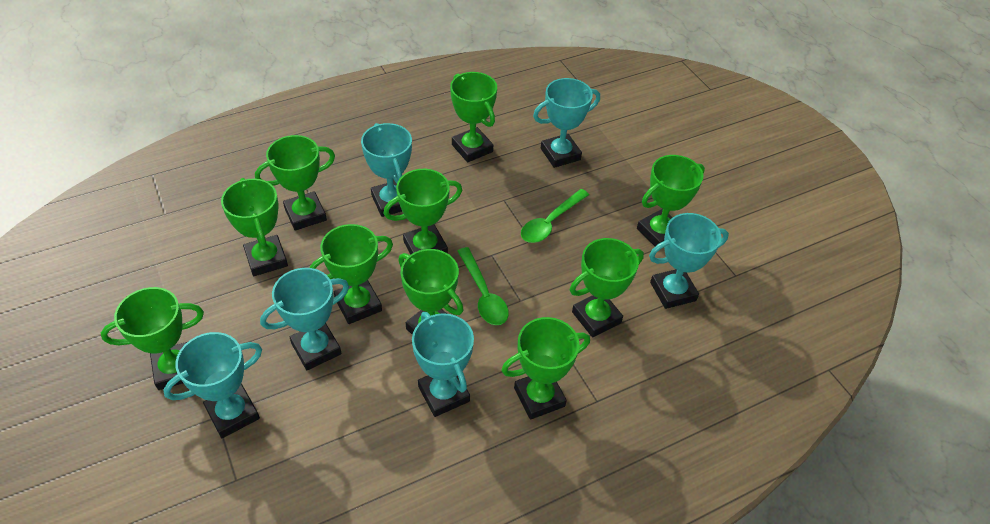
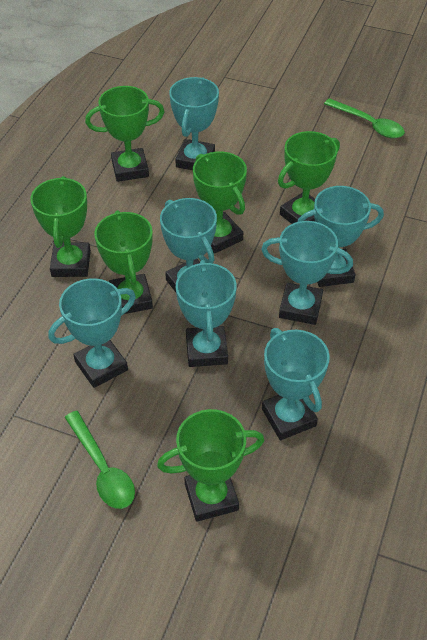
green trophy: [101,287,204,390] [221,178,288,276] [255,135,335,231] [309,224,393,324] [384,169,462,255] [398,249,463,335] [450,72,497,162] [501,317,590,420] [570,238,644,337] [637,155,705,246] = 10 -> [30,176,91,277] [85,86,164,182] [94,210,153,314] [157,409,264,522] [193,151,247,254] [278,131,340,224] = 6
turquoise trophy: [163,332,262,438] [260,268,349,370] [361,123,412,217] [412,312,474,417] [533,78,600,168] [649,213,729,309] = 6 -> [48,278,136,388] [160,198,217,292] [169,77,219,170] [176,260,237,367] [261,221,353,325] [262,328,330,440] [297,186,384,287] = 7

